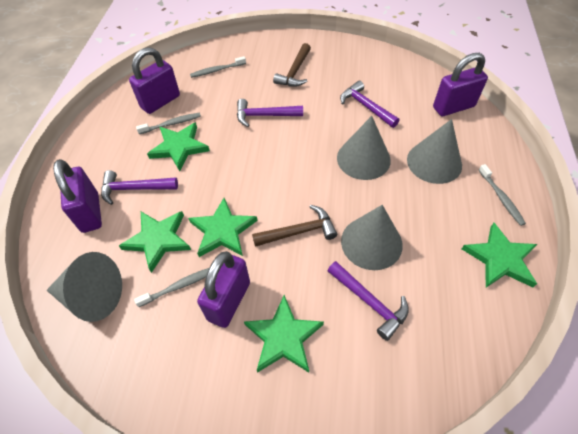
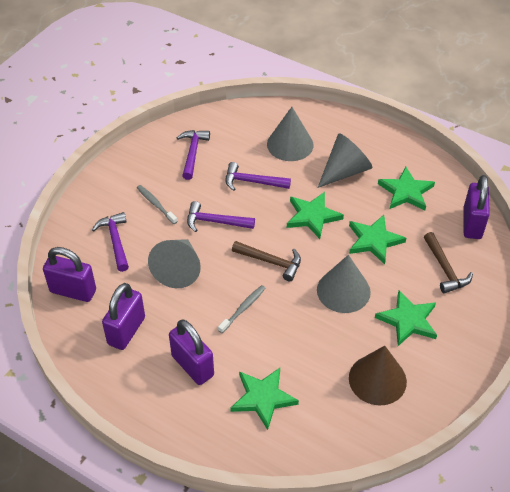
brown cone: none = 0 -> [349,346,407,406] = 1
grey toothbrush: [134,268,209,307] [136,113,201,134] [190,56,246,78] [479,164,526,226] = 4 -> [137,185,178,224] [218,285,266,333] = 2

